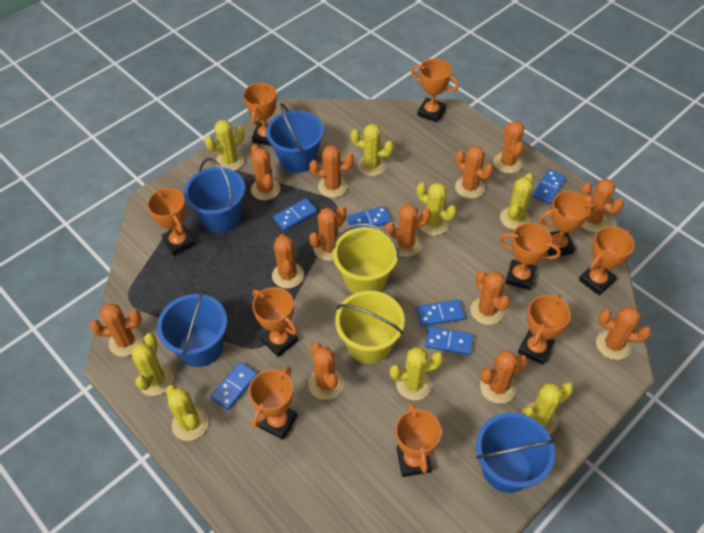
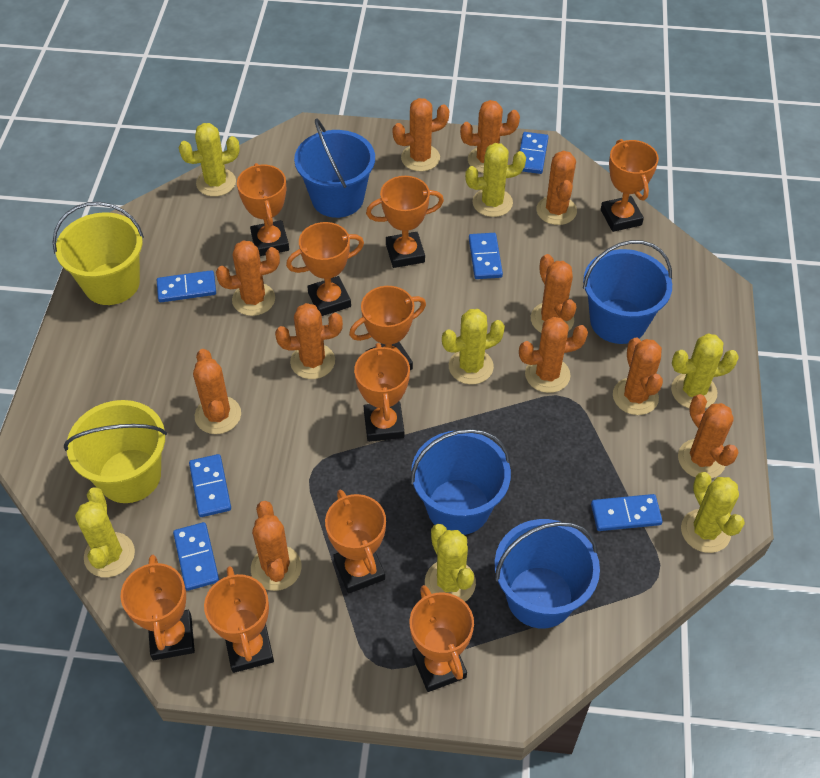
orange cactus: [90,303,143,357] [251,144,280,200] [272,234,304,289] [308,343,344,400] [309,145,354,198] [309,206,346,261] [385,204,431,257] [455,146,493,199] [470,270,510,325] [480,350,528,404] [494,121,524,173] [581,179,624,232] [596,307,651,360] = 13 -> [193,349,241,434] [216,240,280,316] [251,501,302,591] [275,303,343,379] [393,98,449,172] [460,100,520,173] [519,317,588,393] [531,254,576,333] [536,151,577,225] [613,337,663,415] [678,394,739,479] = 11
yellow cactus: [131,333,173,396] [166,385,208,441] [205,120,244,171] [351,124,394,176] [389,347,444,401] [417,182,457,236] [500,173,534,230] [521,382,574,435] = 8 -> [75,487,135,577] [179,123,240,197] [425,524,476,602] [442,309,505,384] [465,143,526,217] [671,333,739,408] [681,472,745,553] = 7

